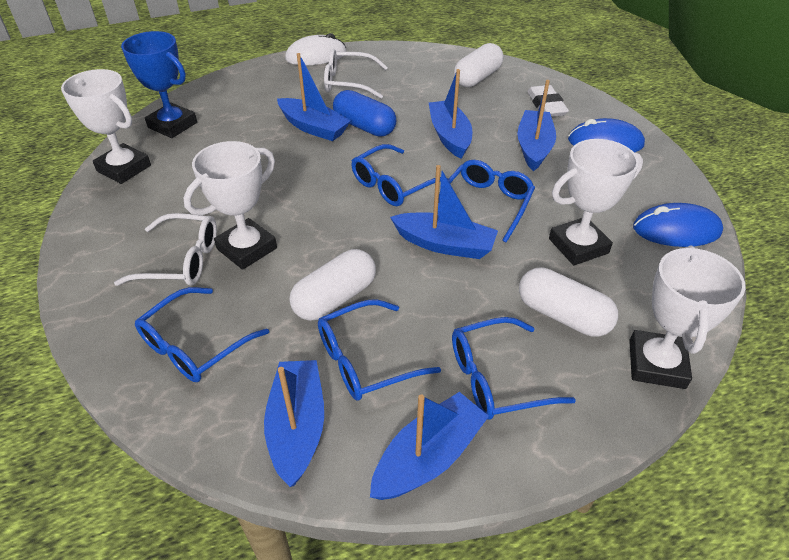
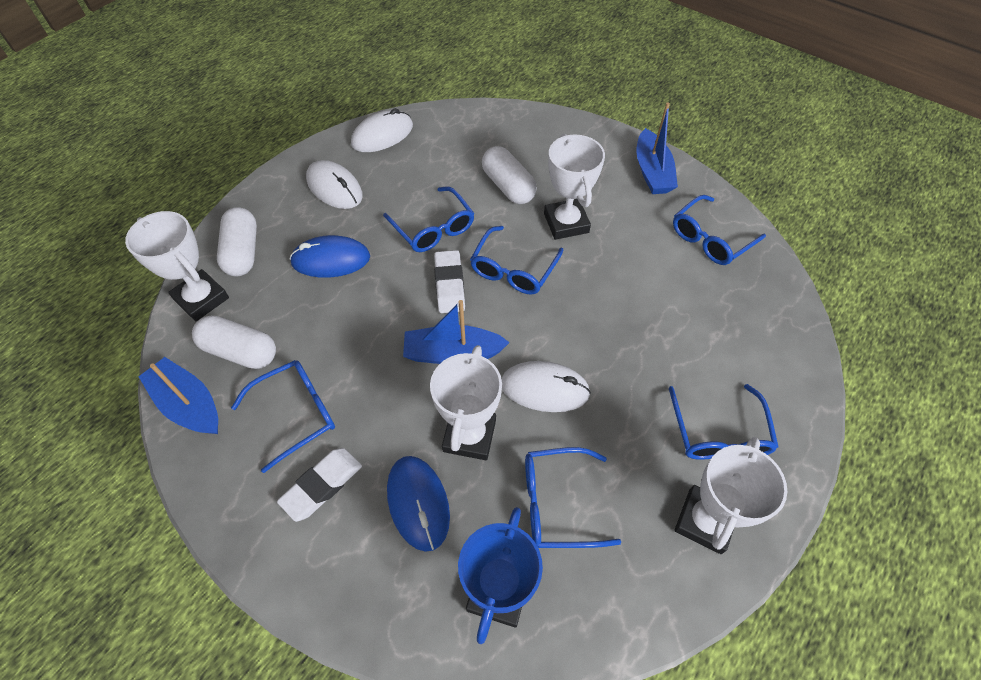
blue boat: [264,360,324,487] [277,53,351,141] [370,392,489,500] [390,165,498,259] [429,69,472,159] [517,80,556,171] = 6 -> [139,357,218,434] [403,300,510,364] [636,103,678,194] = 3
blue capsule: [333,90,397,137] = 1 -> none = 0
blue glasses: [135,287,269,382] [318,300,441,401] [351,144,449,206] [438,160,535,243] [452,317,576,420] = 5 -> [231,360,335,473] [383,187,474,252] [470,226,563,294] [525,447,621,548] [669,384,779,460] [673,195,766,265] = 6
white eraser: [527,85,569,117] = 1 -> [277,448,362,522] [434,250,465,313] = 2
white glasses: [114,213,217,286] [324,49,388,99] = 2 -> none = 0
white mouse: [285,33,346,65] = 1 -> [306,160,363,209] [351,108,413,152] [502,361,591,412] = 3

